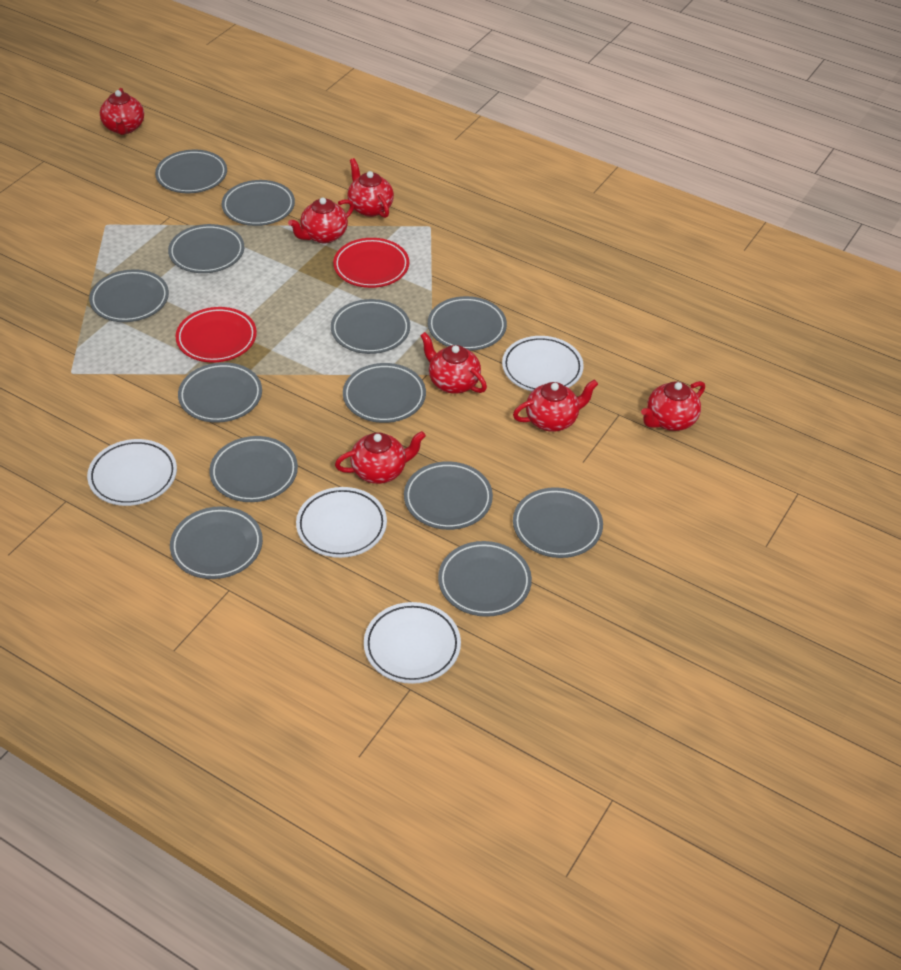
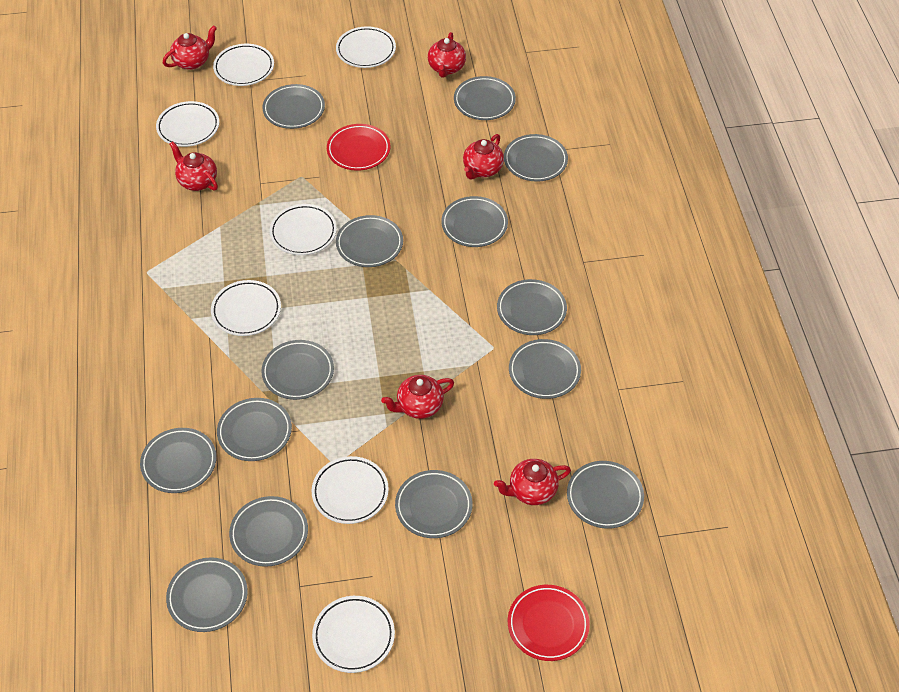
grey plate: [89,269,169,322] [155,150,227,193] [168,224,244,273] [170,506,263,579] [178,362,262,423] [209,436,298,502] [222,180,295,226] [331,299,410,354] [343,363,426,423] [404,461,493,530] [428,296,507,351] [438,541,532,617] [513,487,603,558] = 13 -> [140,428,217,493] [166,557,248,632] [217,398,292,461] [229,496,308,567] [261,340,334,400] [262,84,325,129] [336,215,403,267] [395,470,472,538] [441,196,508,247] [454,76,516,120] [497,279,567,335] [504,134,568,182] [509,339,581,399] [567,461,644,529] = 14
red teapot: [100,88,144,135] [288,197,354,244] [335,431,426,484] [347,158,394,218] [420,332,487,394] [513,379,598,432] [641,381,705,431] = 7 -> [163,25,217,70] [170,142,218,191] [381,375,454,419] [428,32,466,78] [463,134,504,180] [494,459,571,505] = 6
white plate: [87,439,177,506] [296,487,387,558] [364,602,461,684] [502,336,584,391] = 4 -> [156,101,219,147] [211,280,281,336] [213,44,274,86] [270,204,337,255] [312,456,389,524] [312,596,395,673] [336,26,396,68] = 7

